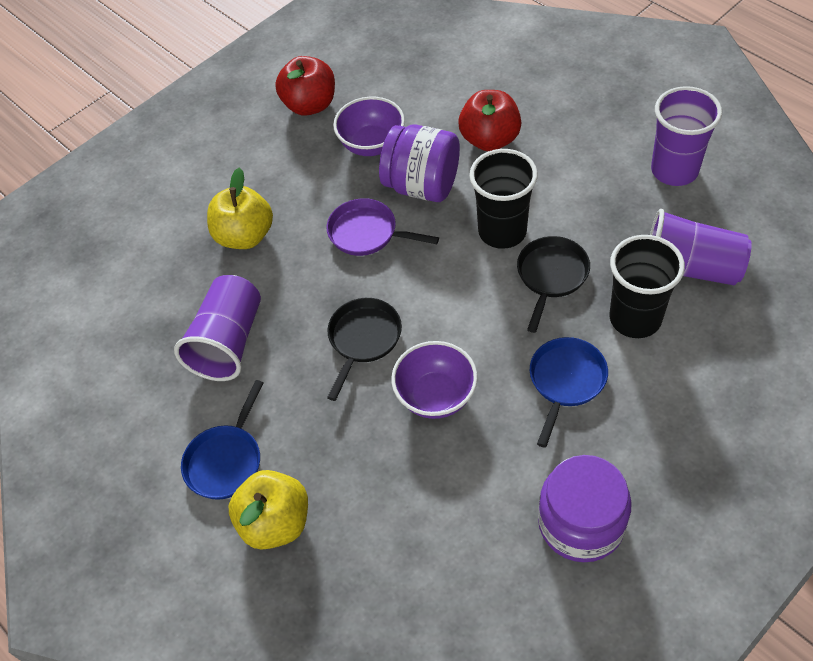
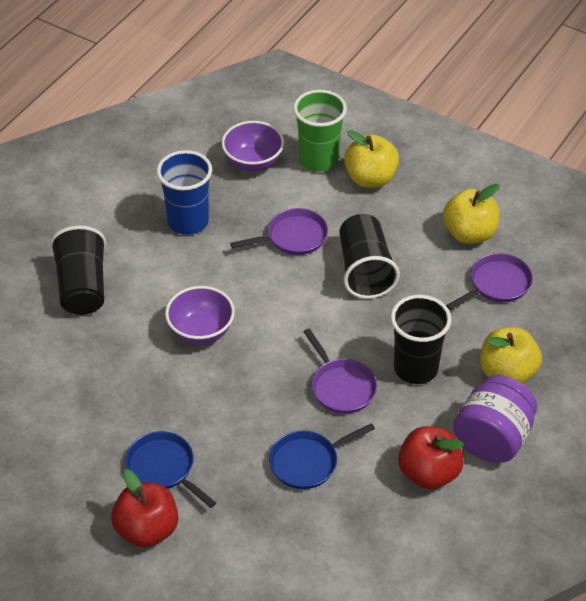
black cup: [469,149,538,249] [610,235,685,338] = 2 -> [50,225,106,315] [339,214,400,299] [391,295,451,384] = 3
black pan: [327,298,402,401] [517,236,590,333] = 2 -> none = 0
blue cup: none = 0 -> [157,150,212,235] = 1
green cup: none = 0 -> [293,90,347,172] = 1
purple cup: [174,275,261,381] [650,209,752,286] [651,86,722,186] = 3 -> none = 0
purple jar: [379,124,460,202] [538,455,632,562] = 2 -> [453,375,537,463] = 1
purple pan: [326,198,439,256] = 1 -> [230,208,328,255] [303,329,377,414] [446,253,533,310] = 3
yellow apple: [207,167,273,249] [229,470,308,550] = 2 -> [344,130,399,188] [443,184,500,244] [480,327,542,383] = 3

